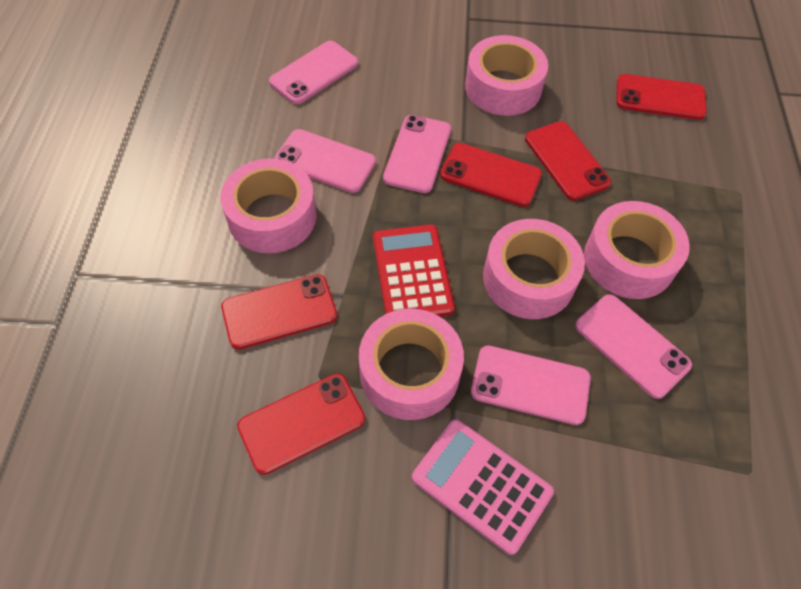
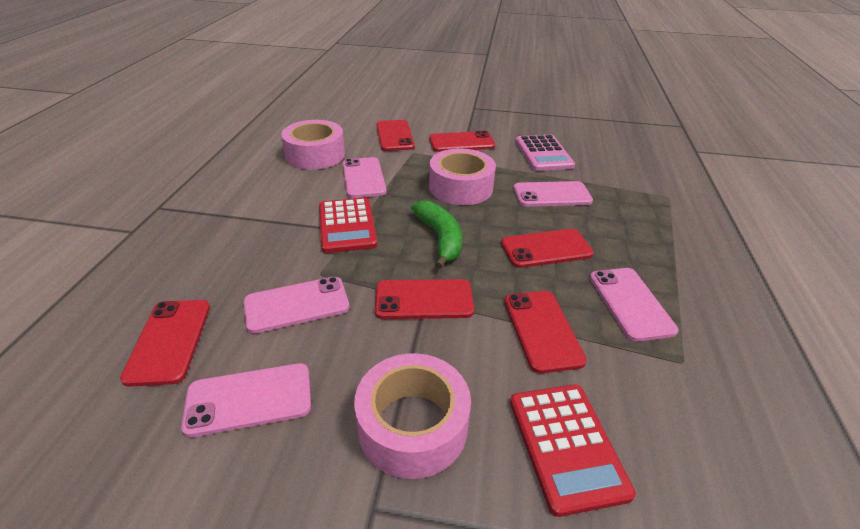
green banana: none = 0 -> [411,201,462,269] = 1
pink tape: [221,158,317,253] [359,309,464,420] [465,35,548,116] [483,219,585,319] [584,201,690,299] = 5 -> [281,120,345,170] [354,353,471,479] [429,148,496,205] = 3
red calculator: [373,225,455,317] = 1 -> [319,198,378,253] [510,384,636,517] = 2
red phone: [221,274,337,349] [237,374,365,475] [440,143,542,207] [525,121,611,201] [616,74,707,120] = 5 -> [120,300,210,387] [375,279,474,319] [376,120,415,151] [429,131,495,152] [501,229,594,268] [504,291,587,373] = 6

